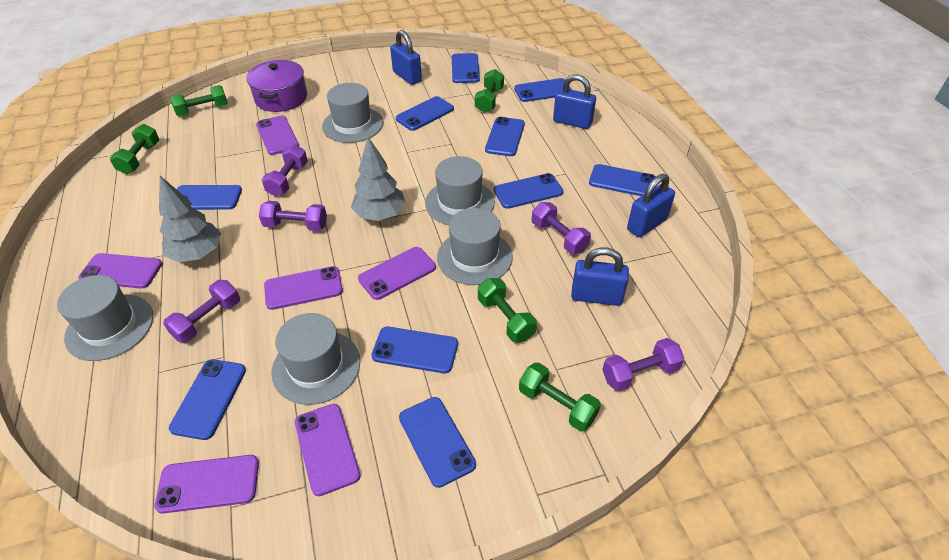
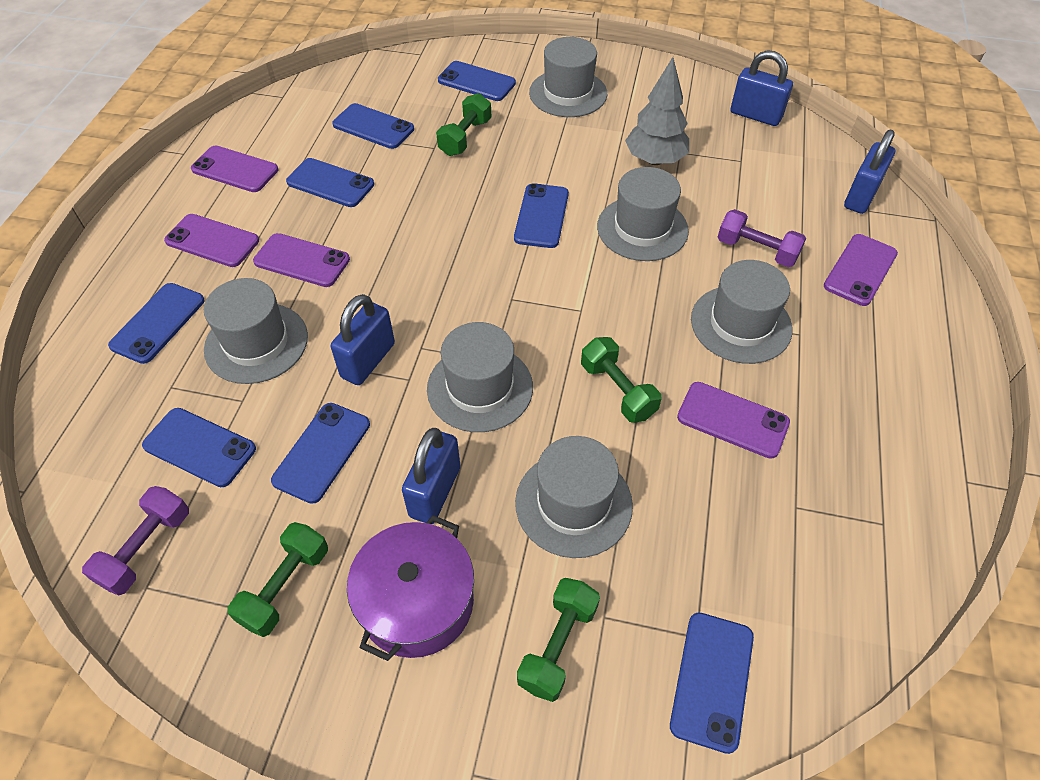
blue phone: [169,359,246,440] [177,185,242,210] [371,327,458,373] [396,96,454,131] [399,397,476,488] [452,53,480,83] [485,117,525,156] [494,173,563,209] [514,78,572,102] [589,164,656,196] = 10 -> [108,283,205,364] [142,408,256,487] [271,403,370,504] [286,158,374,207] [332,103,414,149] [438,61,516,101] [514,183,569,248] [670,612,754,754] = 8
green dumbbell: [110,124,159,174] [170,85,228,116] [475,69,504,113] [478,278,537,342] [519,362,601,431] = 5 -> [228,522,328,637] [436,93,491,156] [517,578,600,702] [581,337,661,423] = 4
grey hat: [57,275,153,361] [271,313,360,405] [322,83,383,143] [425,156,495,225] [437,208,513,285] = 5 -> [204,278,308,384] [427,322,533,432] [515,436,633,558] [529,37,607,117] [597,167,689,261] [691,260,792,364] = 6
grey tree: [159,176,221,262] [351,137,406,221] = 2 -> [625,57,689,165] = 1
purple dumbbell: [163,280,240,343] [259,201,327,231] [262,144,308,197] [532,202,591,254] [602,338,685,391] = 5 -> [82,486,189,596] [717,209,806,267] = 2
purple phone: [78,253,162,289] [155,455,259,514] [256,115,299,155] [264,266,343,310] [295,404,361,496] [358,247,436,300] = 6 -> [164,214,259,267] [191,146,278,192] [253,233,350,287] [677,382,790,459] [824,234,898,306] = 5

